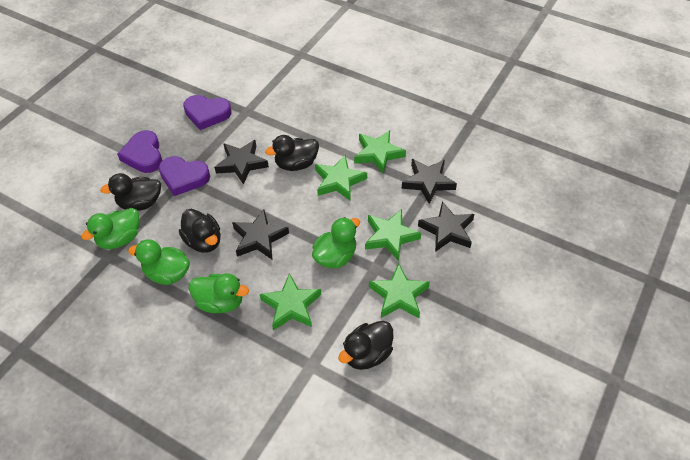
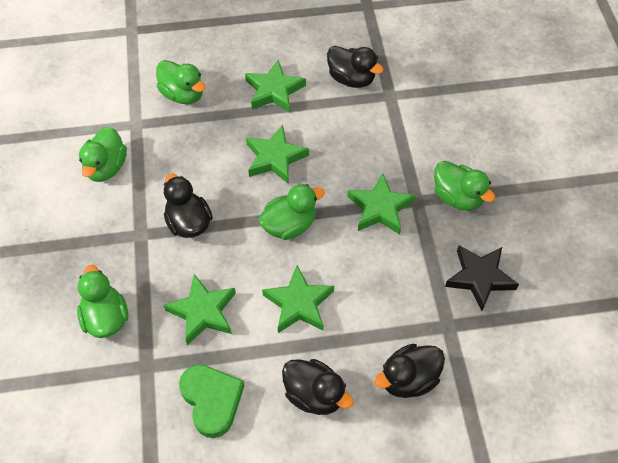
black star: [214,140,269,185] [232,209,289,259] [402,159,457,204] [418,201,474,252] = 4 -> [445,245,519,311] = 1
green duck: [81,208,139,249] [128,239,190,285] [189,273,249,313] [312,217,360,268] = 4 -> [77,265,128,338] [79,126,127,182] [156,60,205,104] [259,184,325,240] [434,161,495,211] = 5
green heart: none = 0 -> [179,365,244,438] = 1
purple heart: [117,130,162,173] [159,156,210,196] [183,95,232,130] = 3 -> none = 0

